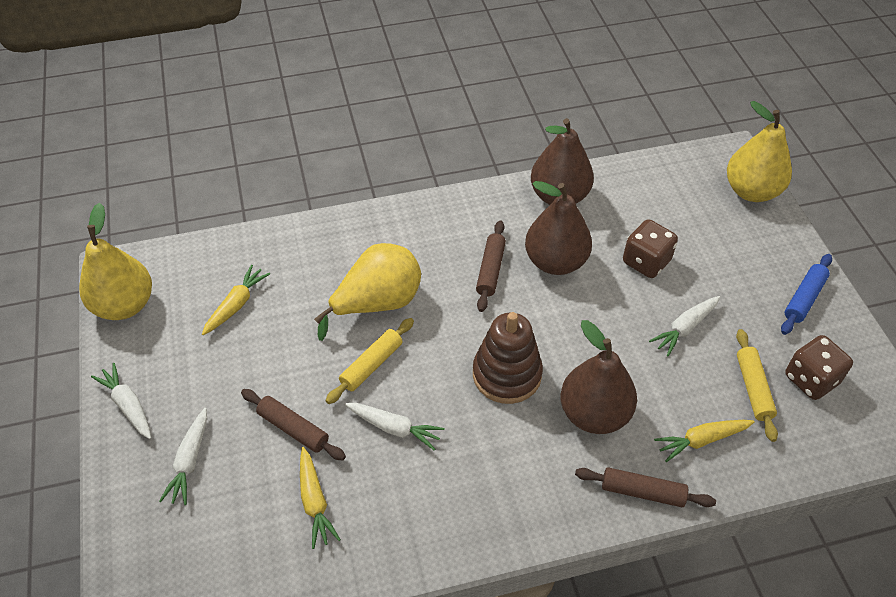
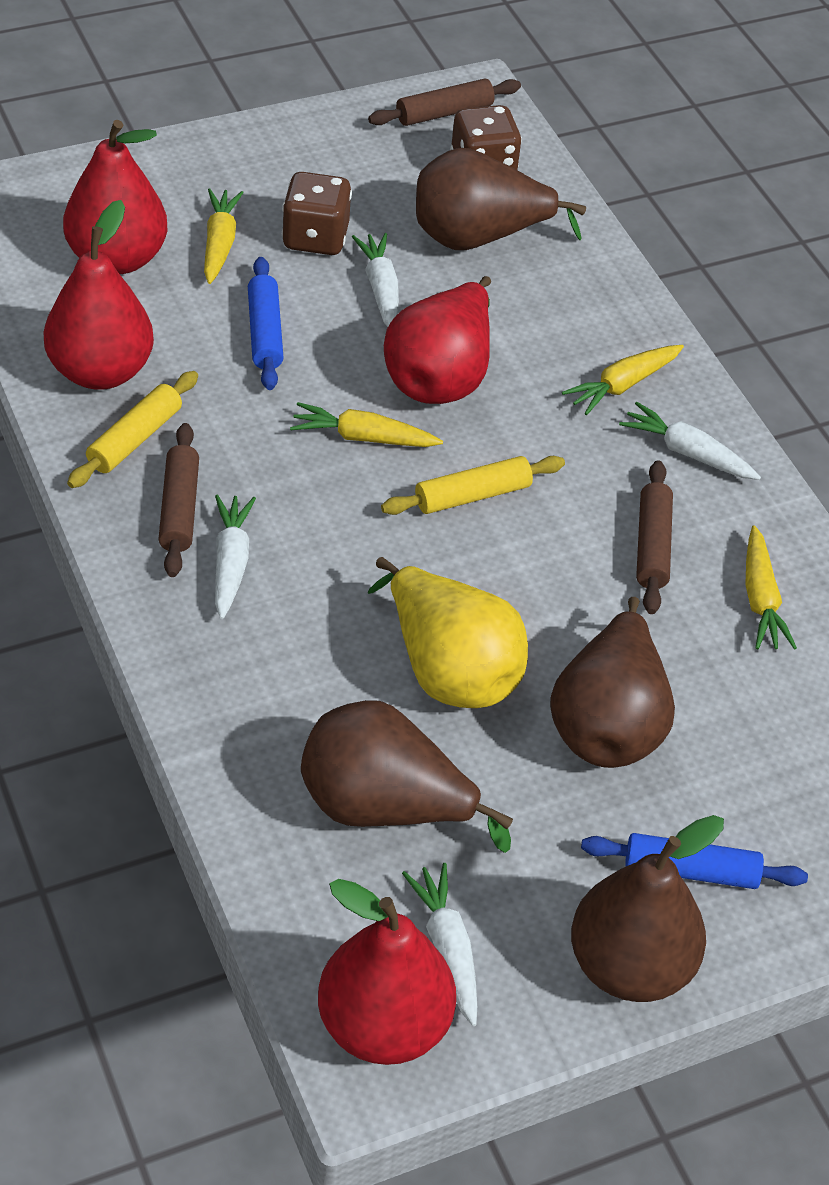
blue rolling pin: [781,254,832,335] = 1 -> [248,257,284,390] [581,833,808,889] = 2
brown pear: [525,181,592,275] [531,118,594,205] [561,320,637,434] = 3 -> [301,700,513,853] [416,148,586,250] [550,597,675,768] [571,815,724,1002] = 4
brown stacking toy: [473,312,543,404] = 1 -> none = 0
red pear: none = 0 -> [44,200,154,390] [63,120,167,274] [318,879,456,1065] [384,276,491,404] = 4
yellow carrot: [202,265,270,335] [300,447,341,549] [654,420,755,462] = 3 -> [204,188,244,284] [290,402,443,447] [562,345,684,415] [745,525,797,650] = 4
yellow pear: [79,203,152,320] [314,243,421,341] [727,101,792,202] = 3 -> [368,557,528,708] = 1

